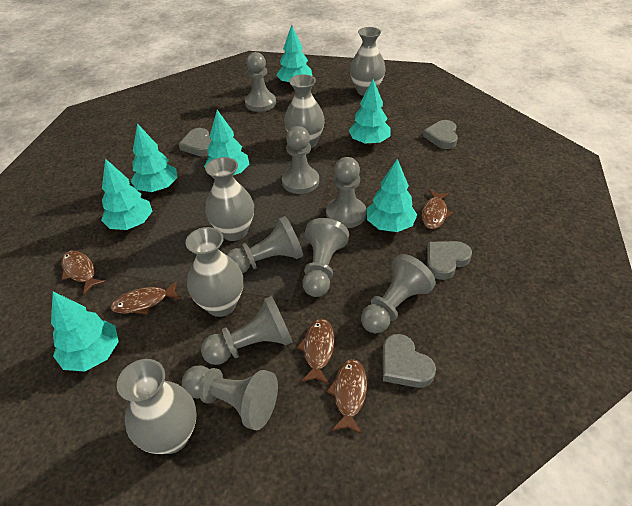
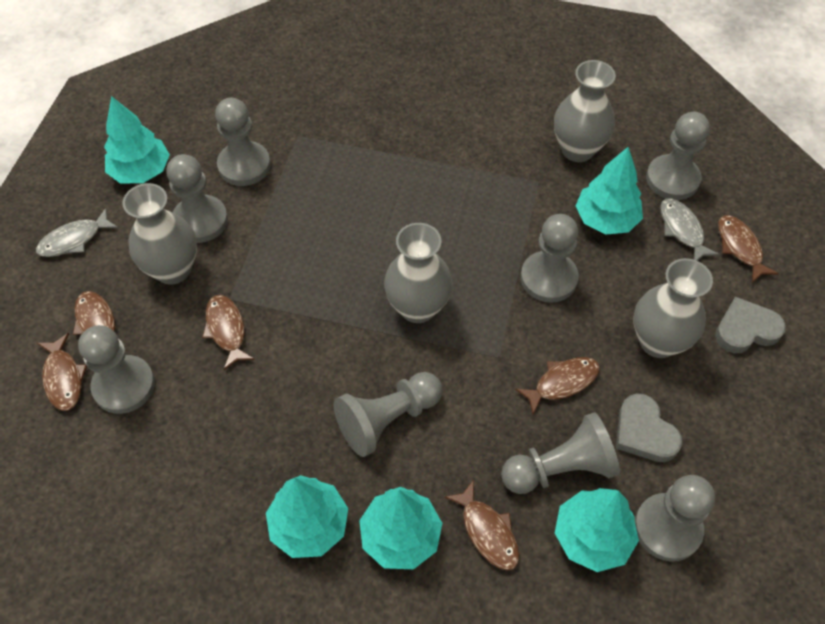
brown fish: [61,251,106,295] [110,281,181,315] [297,319,334,384] [327,359,367,434] [421,190,453,229] = 5 -> [37,333,87,411] [73,291,127,351] [202,295,255,370] [445,480,519,571] [515,357,600,415] [718,215,779,283] = 6
grey fish: none = 0 -> [36,208,118,257] [660,198,720,261] = 2
grey heart: [179,128,212,156] [382,334,436,388] [423,120,458,149] [427,241,472,280] = 4 -> [616,394,682,462] [715,297,786,353] = 2
grey vase: [117,359,196,454] [186,227,243,317] [205,157,254,241] [284,74,325,148] [350,27,386,96] = 5 -> [122,183,197,285] [384,223,452,323] [554,60,616,162] [633,258,713,358] = 4
turquoise tree: [51,291,119,372] [101,158,152,230] [131,124,178,192] [204,110,249,175] [276,25,312,82] [348,79,391,145] [367,159,417,232] = 7 -> [104,96,170,183] [266,475,348,558] [359,487,442,569] [555,488,639,572] [576,147,643,235] = 5

